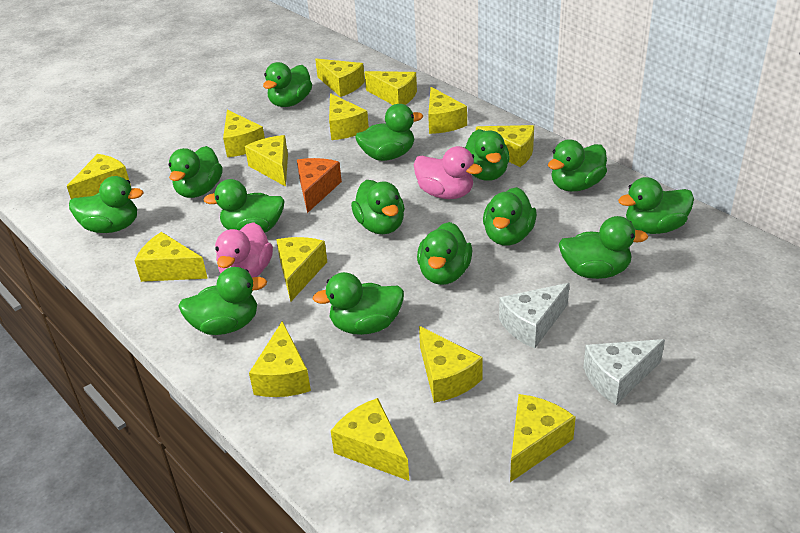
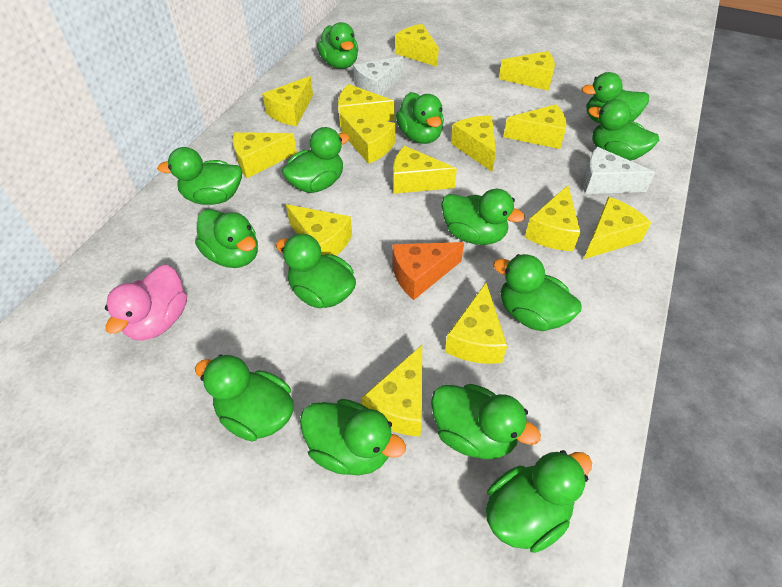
pink duck: [215,222,273,278] [414,146,483,199] = 2 -> [105,264,187,341] = 1

